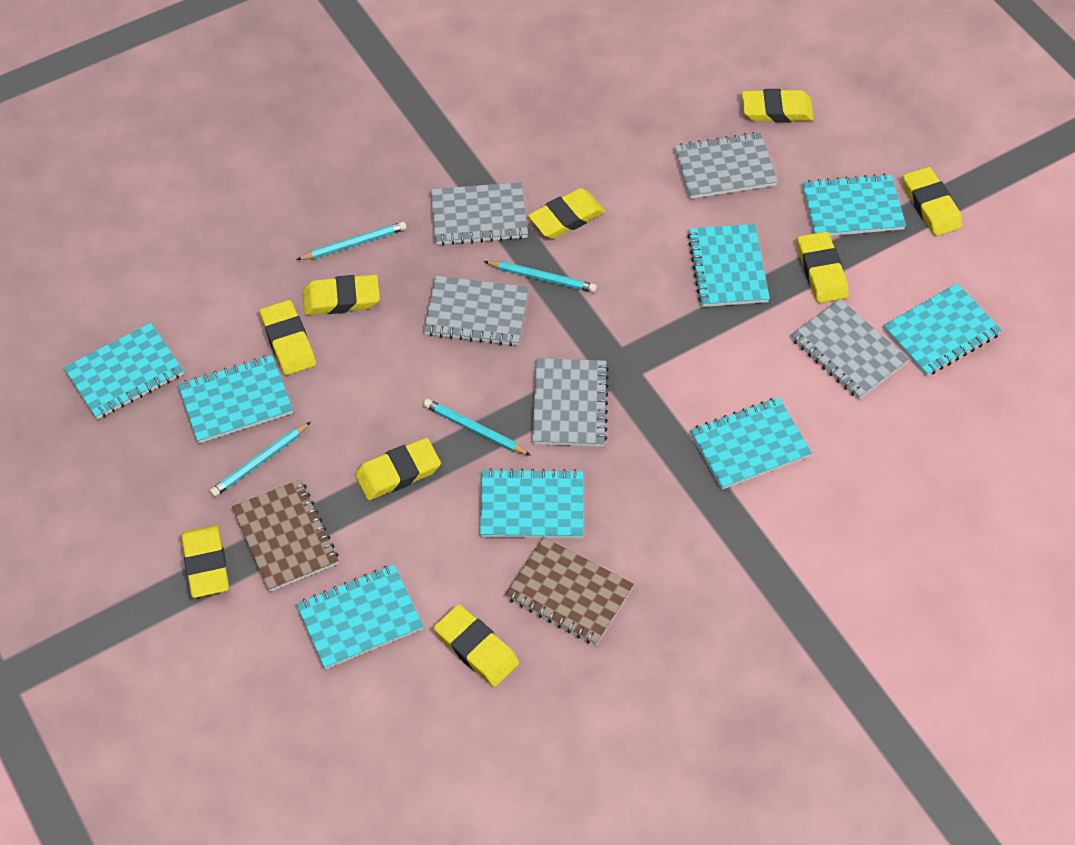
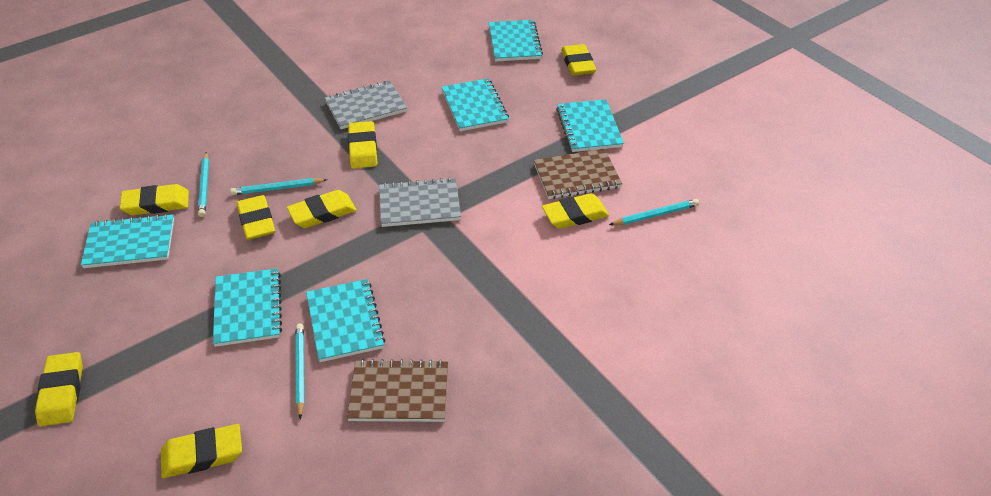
grey notebook: [423,276,529,346] [431,182,528,245] [532,358,609,447] [674,132,778,199] [791,299,909,399] = 5 -> [325,80,407,129] [379,177,461,227] = 2
turquoise notebook: [64,323,184,419] [178,355,293,443] [296,564,424,669] [480,468,584,538] [687,224,770,307] [690,397,812,490] [802,173,906,236] [883,283,1002,376] = 8 -> [81,214,174,268] [213,268,282,347] [306,279,385,362] [441,78,509,131] [489,20,543,61] [556,99,624,152] = 6
yellow eraser: [181,525,229,598] [260,300,316,375] [303,275,380,315] [355,438,441,500] [434,604,519,687] [528,188,605,239] [742,89,814,123] [797,231,849,303] [903,167,963,236] = 9 -> [35,352,83,426] [120,184,189,215] [161,424,242,478] [237,195,275,240] [287,190,357,228] [348,121,377,169] [542,193,609,229] [561,44,596,76] = 8

